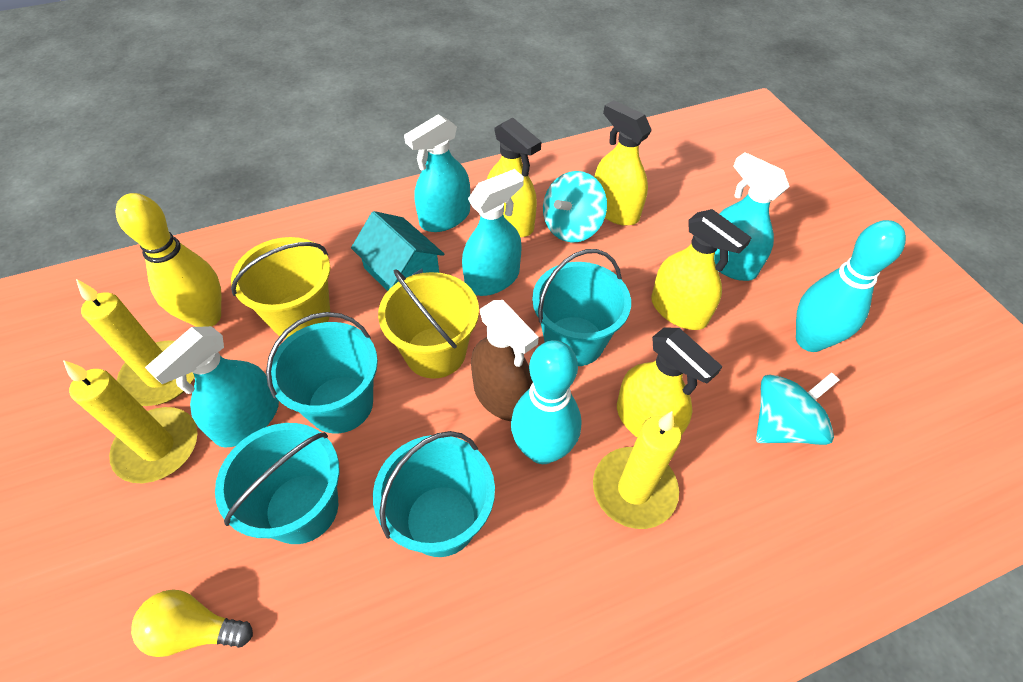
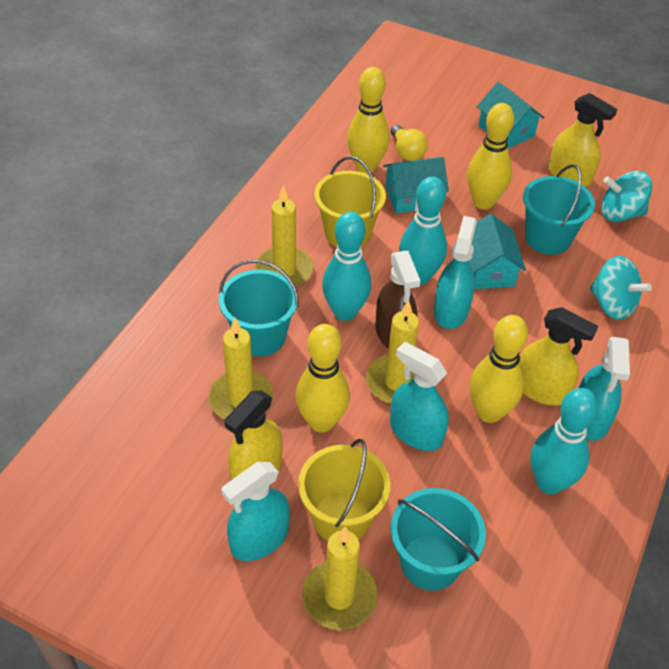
turquoise bowling pin: [511,340,581,464] [796,220,906,352] = 2 -> [322,212,371,321] [399,177,447,285] [530,388,598,494] = 3
turquoise bucket: [215,423,340,544] [266,312,378,434] [373,431,495,557] [532,249,631,366] = 4 -> [219,259,299,356] [391,488,486,590] [523,164,595,255] = 3
turquoise house: [351,211,444,291] = 1 -> [383,157,449,213] [469,214,526,289] [477,82,545,148] = 3
yellow bowling pin: [116,193,222,327] = 1 -> [295,324,350,433] [347,67,390,173] [467,103,514,210] [470,315,528,423] = 4
yellow candle: [63,360,198,483] [76,279,194,406] [593,411,681,529] = 3 -> [208,318,274,419] [255,186,313,287] [302,527,378,630] [366,300,419,404] = 4
yellow spray bottle: [487,117,541,237] [595,100,652,226] [617,327,722,437] [651,209,752,330] = 4 -> [224,390,282,480] [520,307,598,406] [549,93,617,187] = 3

